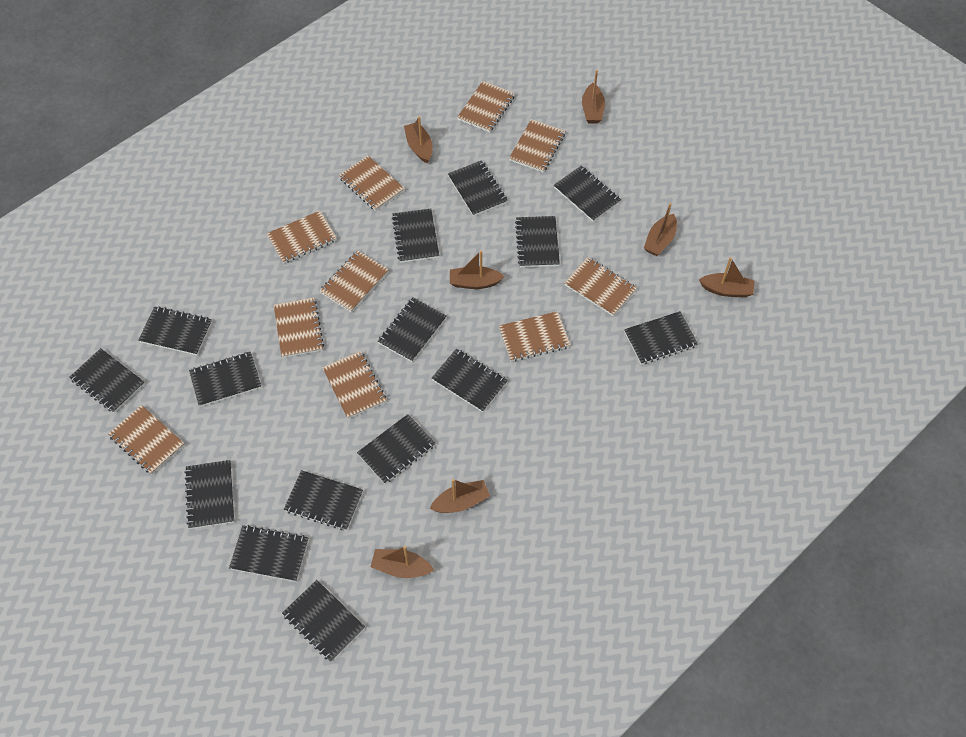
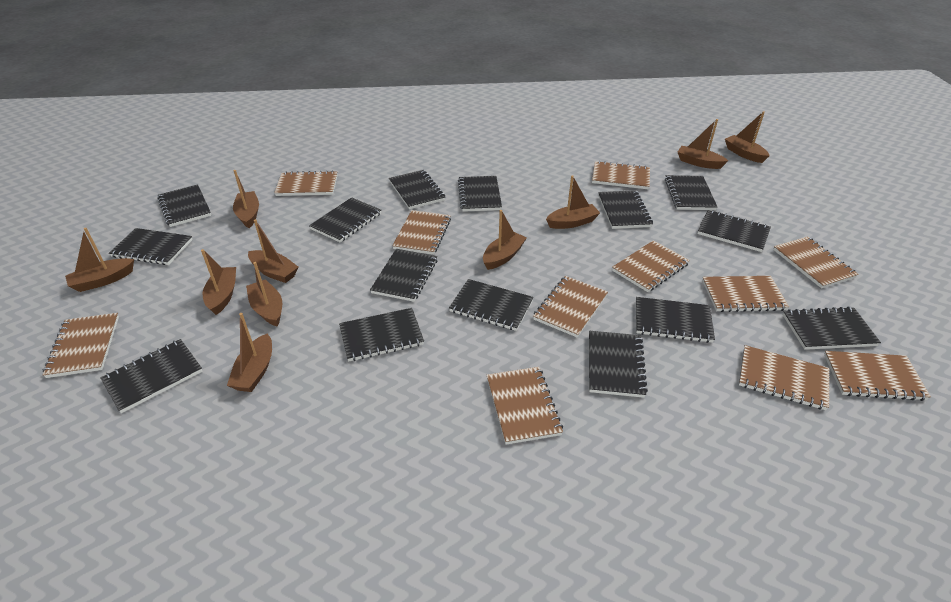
brown boat: [371,546,434,578] [404,116,433,163] [430,479,490,513] [450,250,505,289] [582,70,605,124] [644,203,677,256] [699,257,754,297] = 7 -> [65,228,134,292] [201,249,236,315] [227,313,272,392] [233,170,259,228] [246,262,282,326] [248,219,299,283] [483,210,527,270] [546,175,600,229] [678,119,728,169] [725,111,769,163] = 10
brown notebook: [108,405,184,474] [267,211,337,263] [274,297,324,358] [320,250,389,312] [322,351,387,419] [339,156,405,211] [457,81,515,132] [499,311,570,362] [509,119,565,172] [564,257,637,316] = 10 -> [43,313,119,378] [274,170,337,196] [392,210,451,255] [487,367,563,445] [533,276,608,337] [592,161,650,189] [612,240,690,292] [702,276,789,312] [739,345,829,410] [773,237,858,288] [824,351,931,401] = 11

